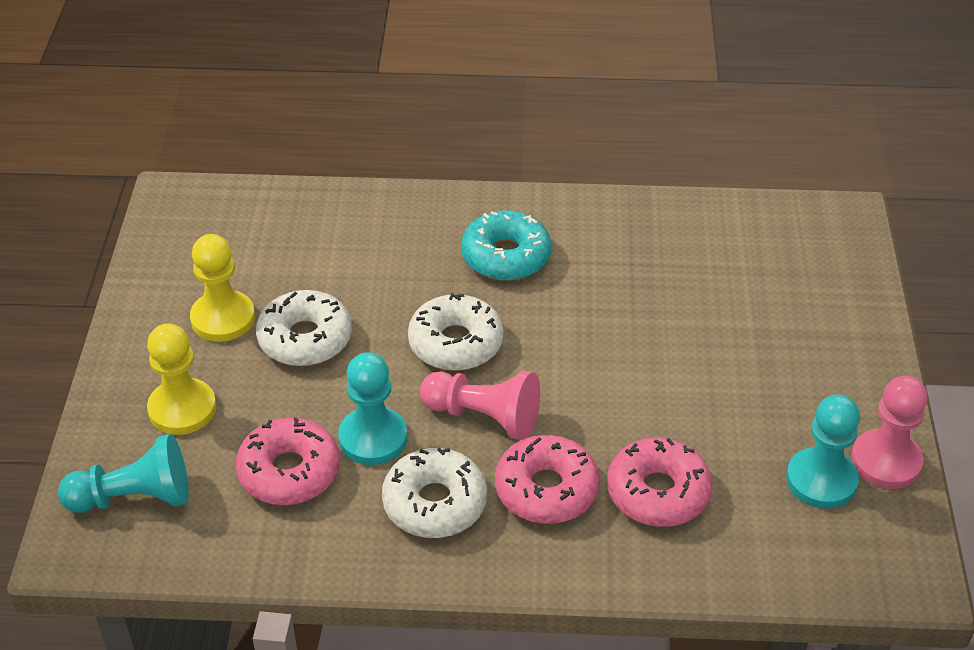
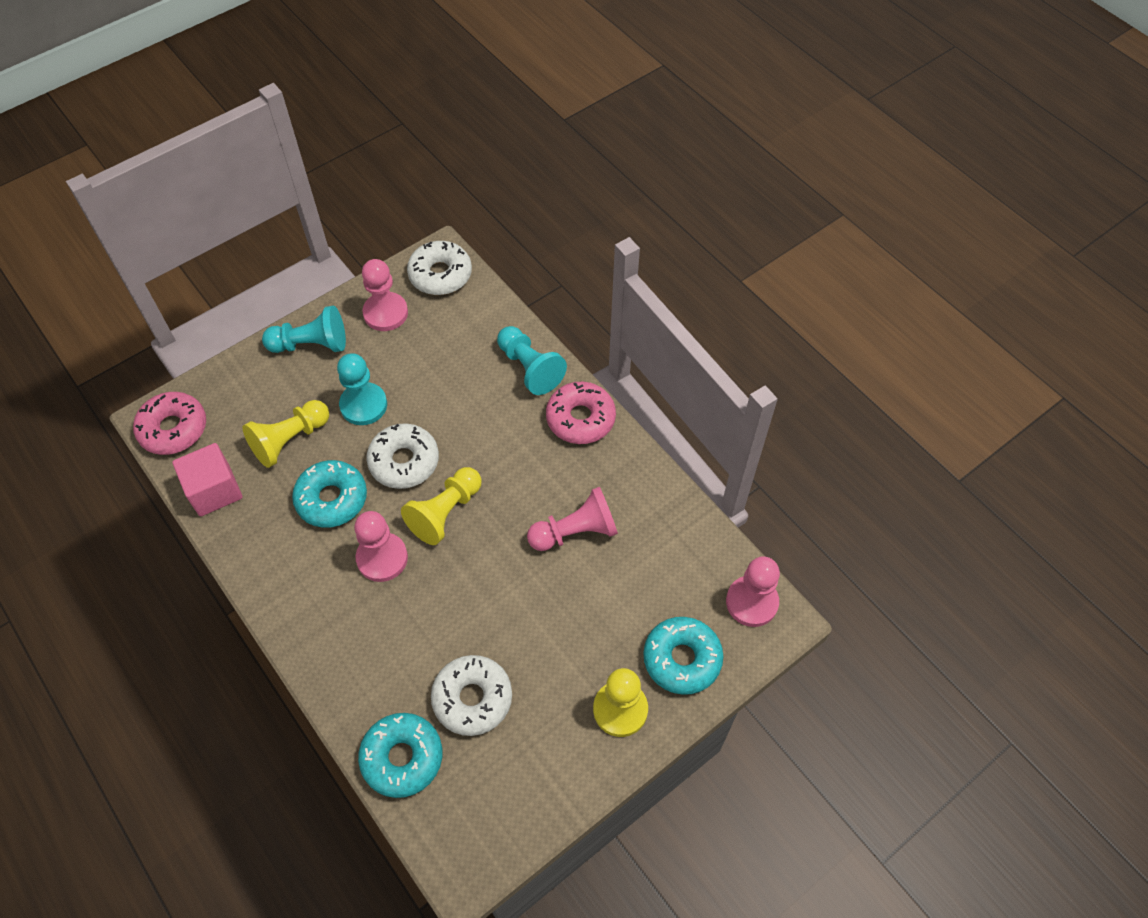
pink cube: none = 0 -> [172,443,243,516] = 1
pink donut: [236,417,340,505] [495,435,600,524] [607,438,713,527] = 3 -> [133,392,206,455] [546,382,616,444] = 2
pink pawn: [420,371,540,440] [851,376,928,489] = 2 -> [354,511,408,582] [362,259,408,331] [527,487,618,551] [726,556,780,627] = 4
turquoise donut: [461,210,551,280] = 1 -> [292,460,367,528] [358,713,442,798] [643,617,723,695] = 3
yellow pawn: [147,323,216,435] [190,234,255,342] = 2 -> [242,400,329,468] [401,467,482,545] [593,668,648,737] = 3

